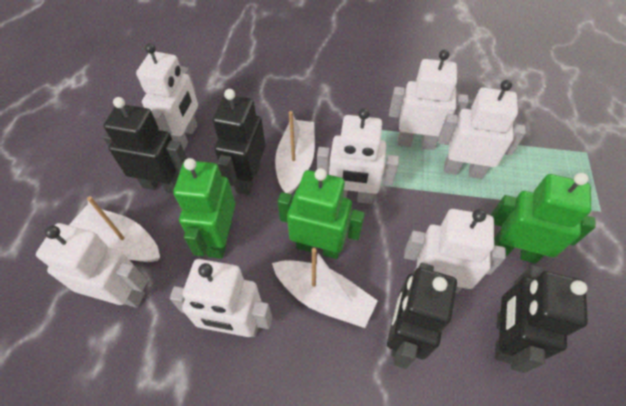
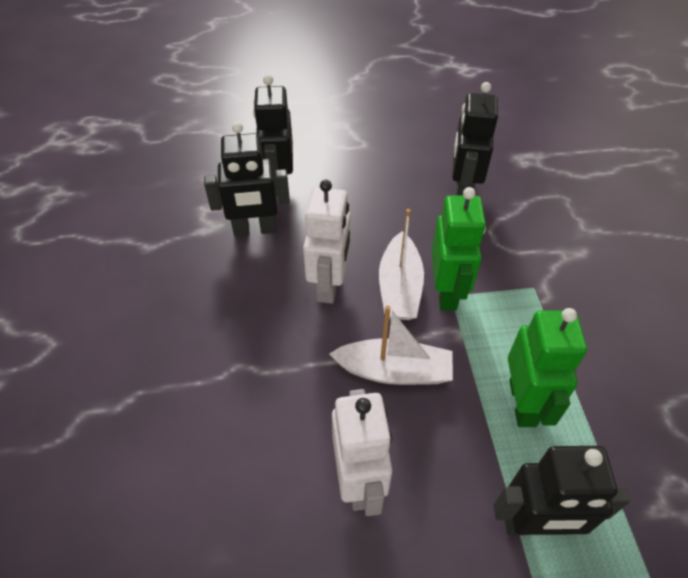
green robot: [174,158,235,259] [278,168,365,259] [491,173,596,264] = 3 -> [432,187,486,311] [508,308,587,427] = 2
white boat: [69,196,160,262] [272,248,378,328] [275,111,315,194] = 3 -> [329,305,453,385] [379,209,424,320] = 2
white robot: [36,223,147,308] [136,43,198,150] [170,259,272,337] [317,108,399,204] [389,49,469,150] [404,209,506,293] [438,80,526,179] = 7 -> [303,180,351,304] [332,389,392,516] = 2

